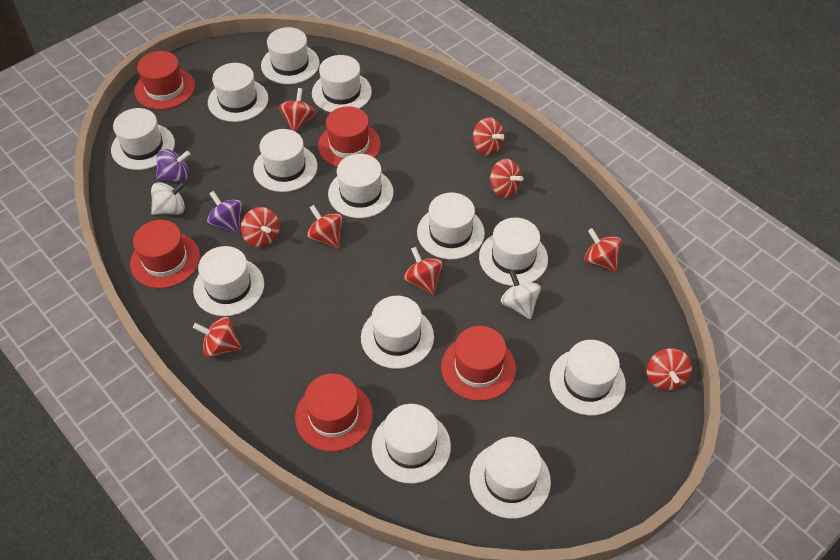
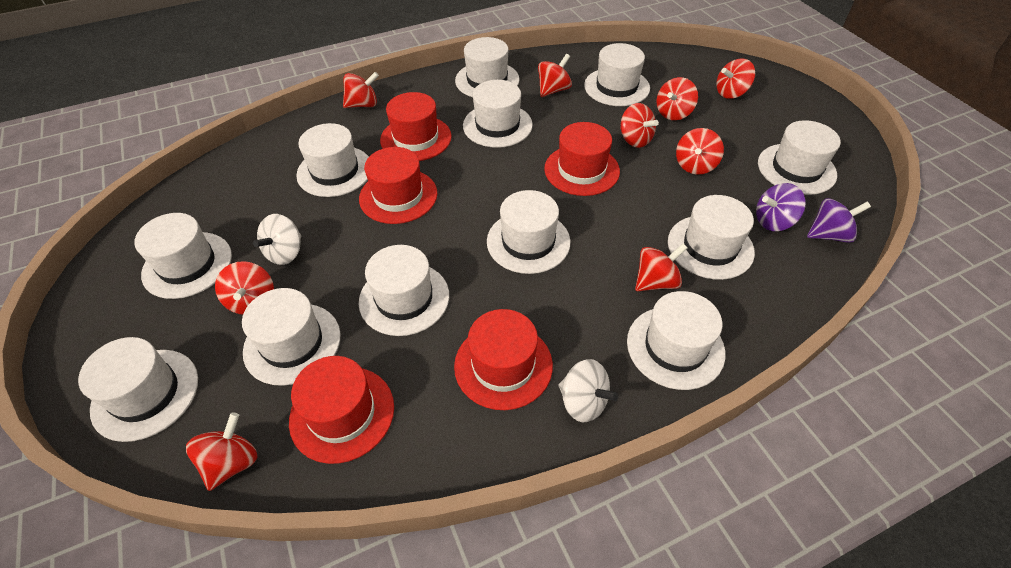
white hat: [111,108,175,170] [193,246,264,316] [208,63,268,122] [253,129,317,192] [261,27,320,84] [312,55,372,113] [328,154,394,218] [361,296,434,369] [372,404,451,483] [417,193,485,260] [470,437,551,519] [479,218,548,286] [550,340,626,416] = 13 -> [78,337,198,442] [134,213,232,299] [242,288,341,386] [296,123,369,197] [359,245,449,336] [455,37,519,97] [463,80,533,148] [487,190,570,274] [584,43,650,106] [627,291,725,390] [668,195,755,280] [758,120,841,195] = 12

